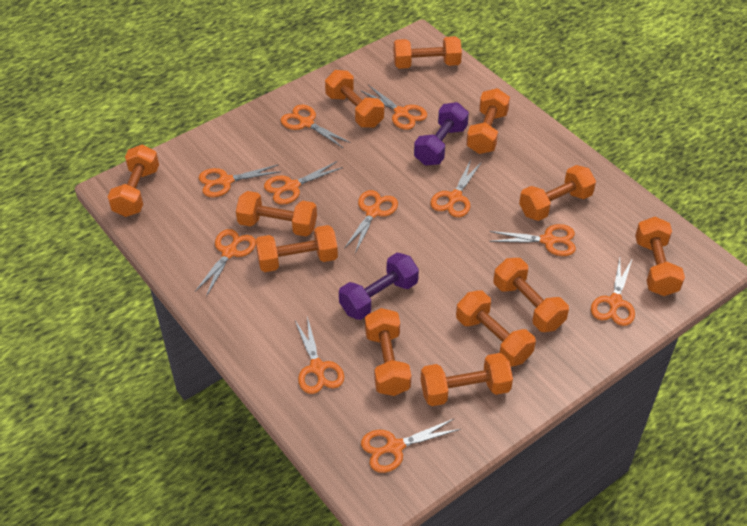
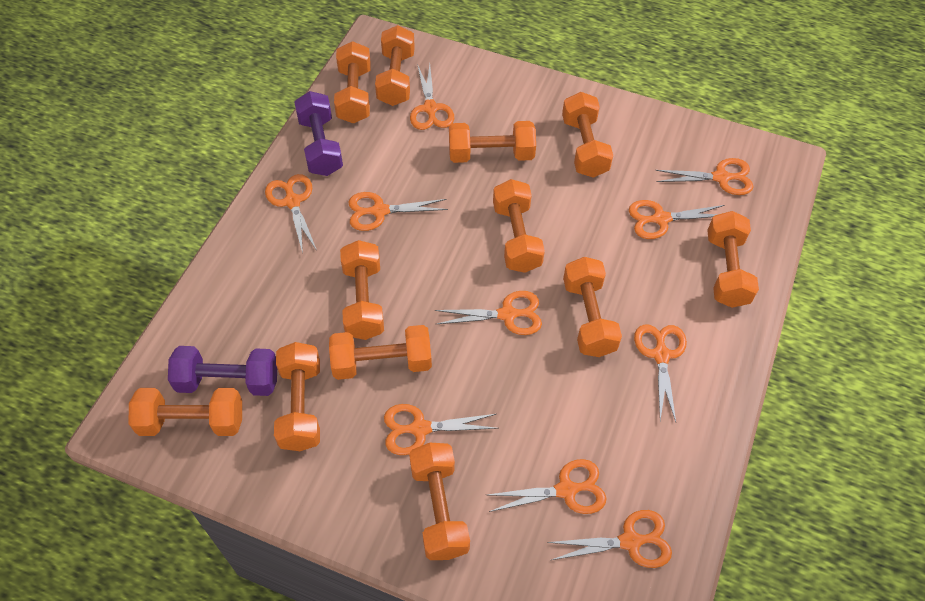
orange scissors: [195,229,256,296] [199,164,281,197] [264,161,343,205] [280,105,351,148] [295,316,344,394] [344,190,398,253] [361,85,427,130] [361,419,460,473] [430,160,482,217] [489,224,576,256] [591,258,635,326] = 11 -> [265,174,316,253] [349,192,448,231] [384,404,498,455] [410,64,454,130] [435,291,542,335] [488,459,607,514] [547,510,672,568] [629,200,725,239] [634,324,687,422] [655,158,754,195] = 10

